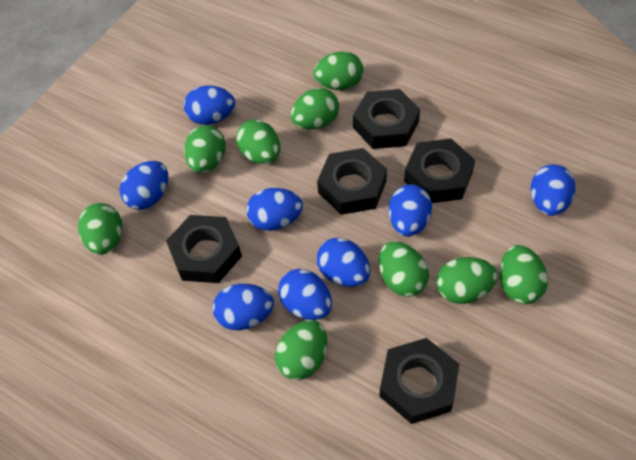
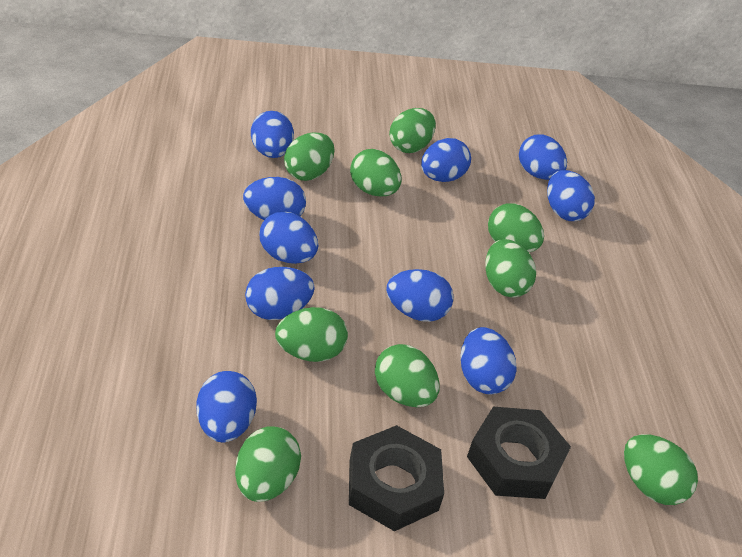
black nut: [166,215,242,283] [317,148,387,215] [353,89,420,149] [379,338,459,424] [404,138,475,203] = 5 -> [349,425,444,531] [467,407,571,499] = 2
blue egg: [119,161,168,210] [184,85,235,125] [213,284,274,330] [246,188,303,231] [278,269,332,320] [317,238,370,287] [389,184,432,237] [531,164,575,216] = 8 -> [197,371,257,442] [243,177,306,220] [245,267,315,320] [251,111,294,158] [260,212,318,264] [386,269,454,322] [421,138,471,182] [461,327,516,394] [519,134,567,180] [547,170,595,221] = 10

